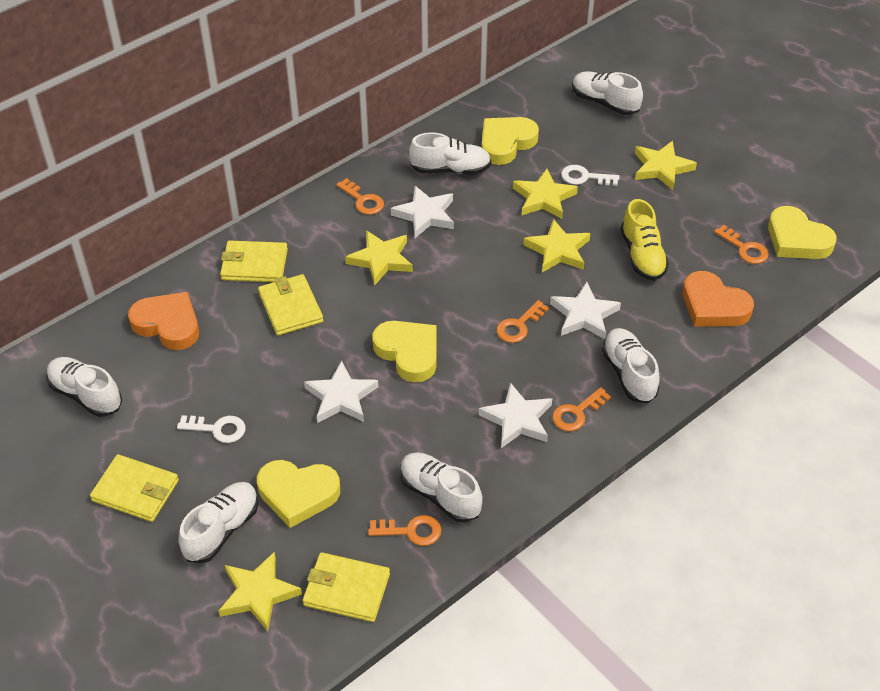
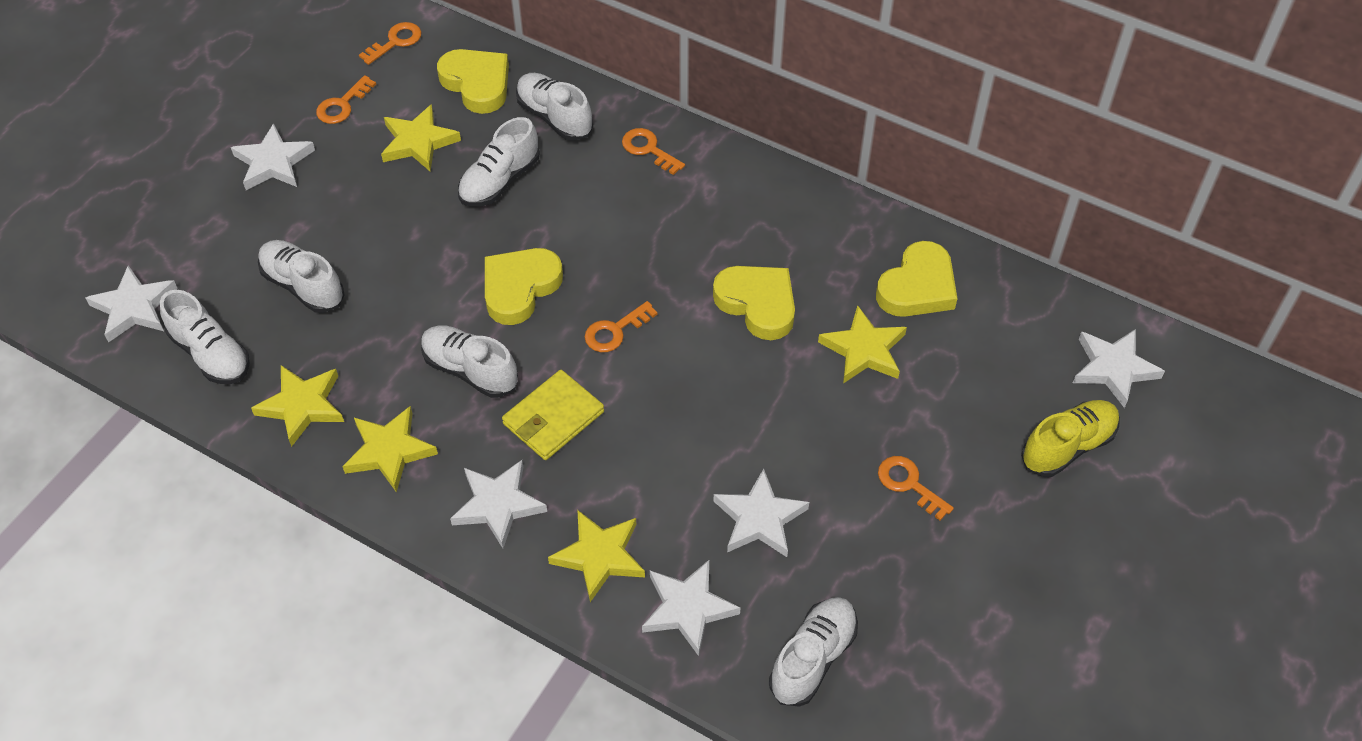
orange heart: [128,292,199,350] [683,271,754,327] = 2 -> none = 0
white key: [177,415,246,443] [561,165,620,186] = 2 -> none = 0
white star: [304,360,378,423] [391,186,454,238] [479,382,552,448] [550,282,621,339] = 4 -> [86,265,178,342] [231,123,315,190] [450,460,547,548] [642,560,740,656] [714,469,809,557] [1073,329,1165,408] = 6
yellow wallet: [90,454,179,522] [220,240,288,282] [258,274,323,335] [303,552,390,622] = 4 -> [502,370,604,460] = 1

